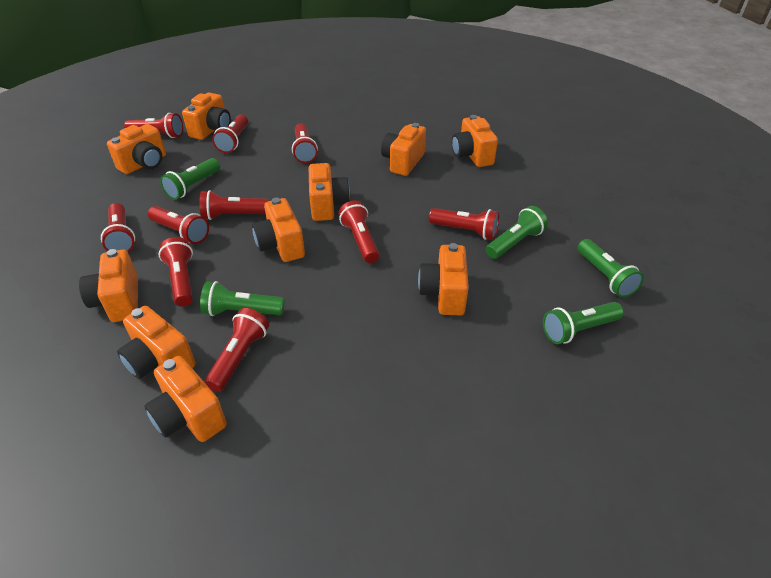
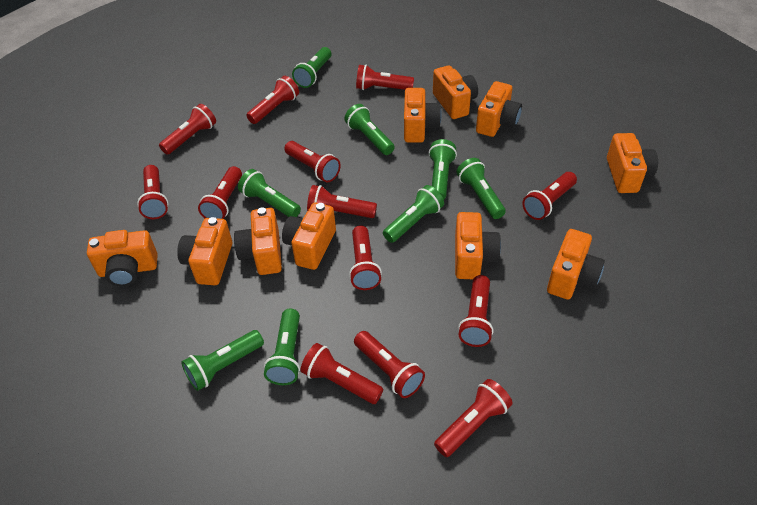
green flashlight: [160,158,220,200] [200,281,285,316] [486,206,548,259] [543,302,624,344] [577,239,644,298] = 5 -> [181,330,264,391] [238,169,301,217] [264,308,300,385] [292,47,331,88] [344,104,395,155] [383,185,444,243] [429,139,457,199] [456,158,506,219] = 8
red flashlight: [101,203,135,252] [124,113,183,138] [148,206,209,244] [159,237,193,307] [200,190,269,220] [204,308,269,392] [212,114,248,153] [292,123,318,163] [338,200,379,263] [429,208,499,240] = 10 -> [137,165,169,219] [159,104,216,155] [198,166,242,219] [246,76,299,124] [284,141,341,182] [300,343,383,404] [307,185,377,218] [349,225,382,290] [354,331,425,398] [356,65,414,90] [434,379,513,457] [458,275,493,347] [522,172,577,220] = 13

